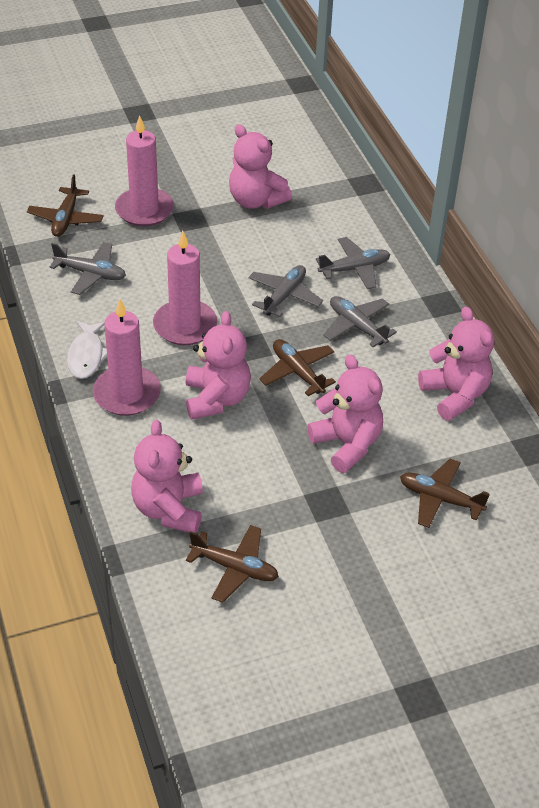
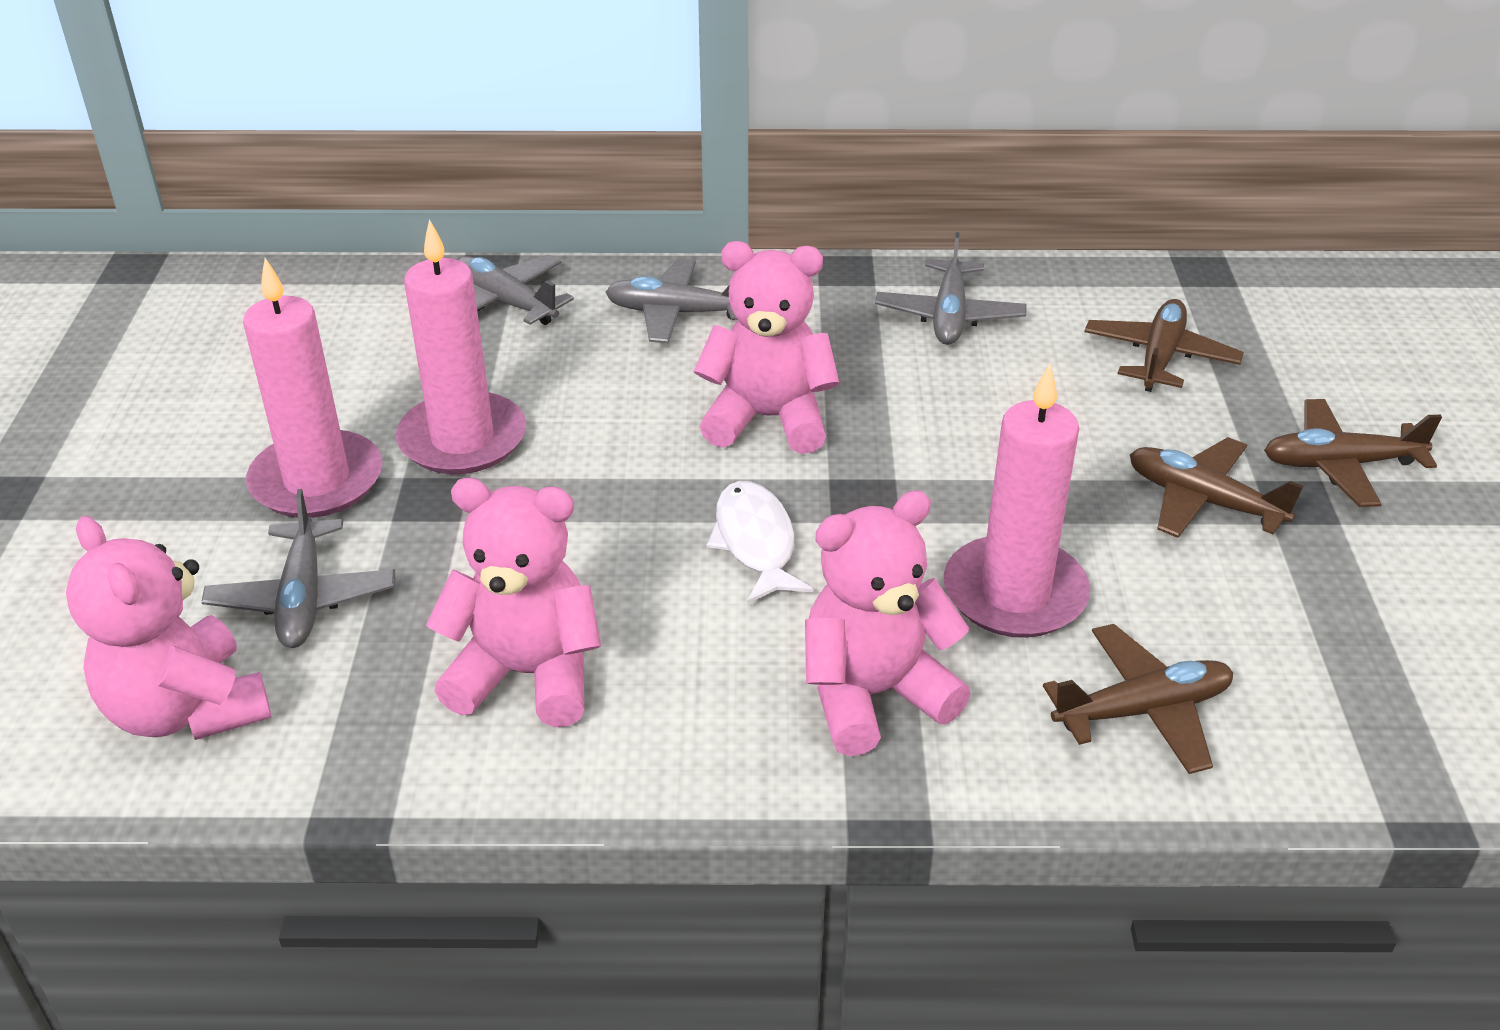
pink teddy bear: [131,420,203,533] [186,311,251,420] [229,124,292,209] [307,355,383,473] [418,306,494,421] = 5 -> [66,516,271,740] [426,478,601,727] [694,241,840,454] [805,490,971,756] = 4

